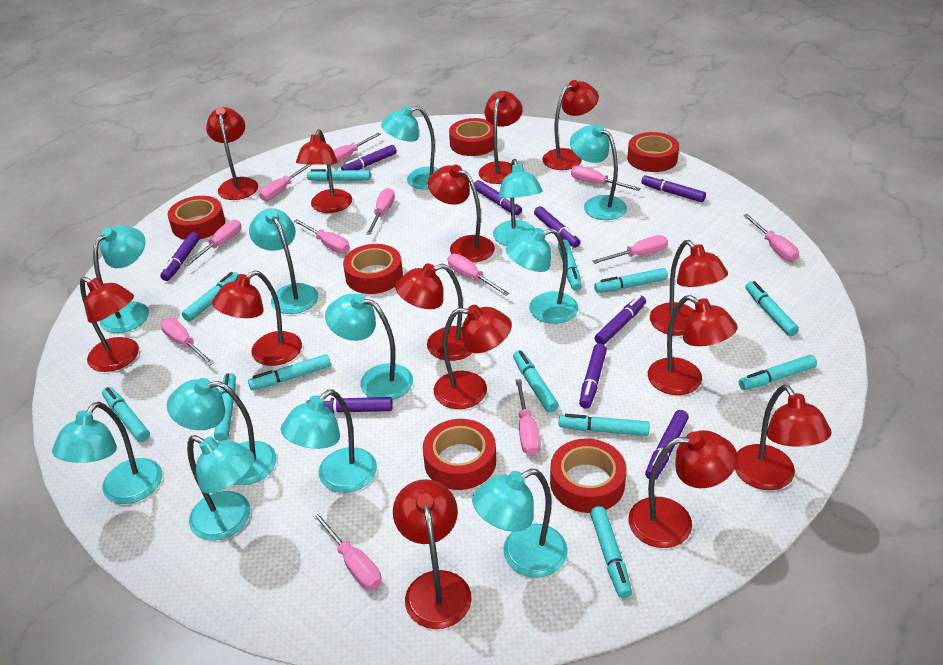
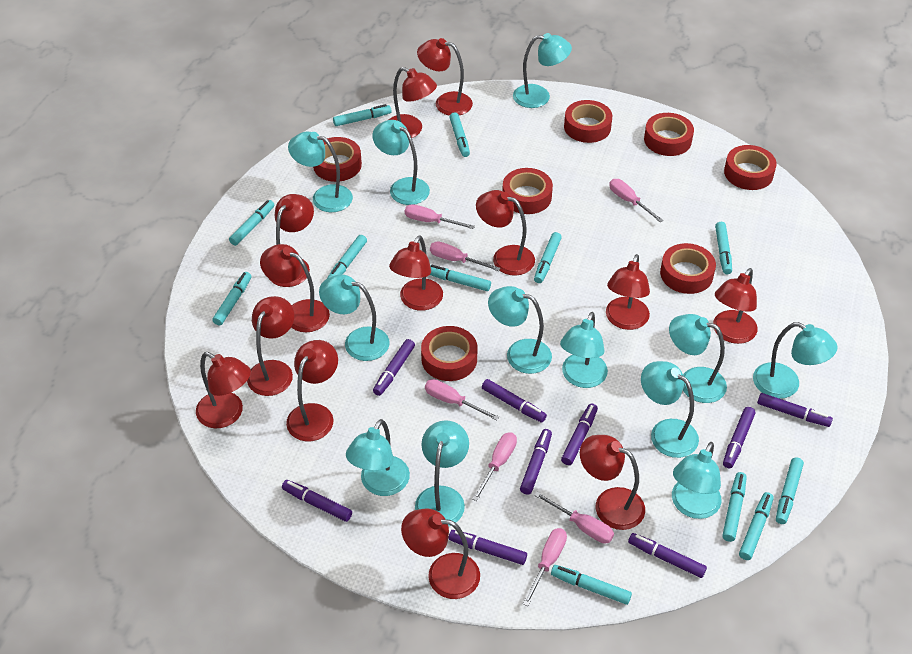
pink screwdriver: [160,318,214,366] [184,219,241,266] [259,164,312,201] [294,219,350,254] [312,511,382,590] [330,133,381,165] [366,188,395,235] [448,254,510,296] [515,379,541,456] [571,166,641,191] [592,235,668,264] [743,214,799,261] = 12 -> [405,204,475,229] [425,379,499,420] [430,241,500,271] [472,432,517,501] [523,528,567,606] [534,492,614,543] [609,179,663,222] = 7
red lamp: [80,277,139,372] [206,107,258,200] [212,270,302,366] [296,129,352,213] [393,479,472,629] [395,263,472,361] [428,165,495,263] [434,305,512,409] [479,91,523,184] [542,80,599,170] [628,430,737,548] [648,295,737,395] [650,240,728,336] [735,385,831,490] = 14 -> [196,352,251,428] [247,296,294,396] [260,244,330,332] [269,194,314,287] [286,340,338,441] [389,67,437,138] [389,235,443,311] [401,508,480,599] [417,38,473,116] [476,190,535,276] [580,435,645,530] [606,254,650,330] [713,268,758,344] = 13
red tape: [167,196,225,240] [343,244,403,294] [423,419,496,490] [449,118,494,156] [550,438,627,513] [627,132,679,172] = 6 -> [313,137,362,182] [421,326,477,381] [502,168,553,214] [564,100,612,143] [644,113,694,156] [660,243,716,294] [724,145,777,190] = 7

